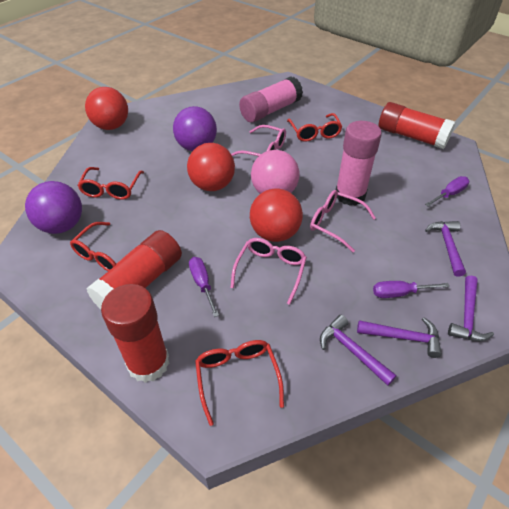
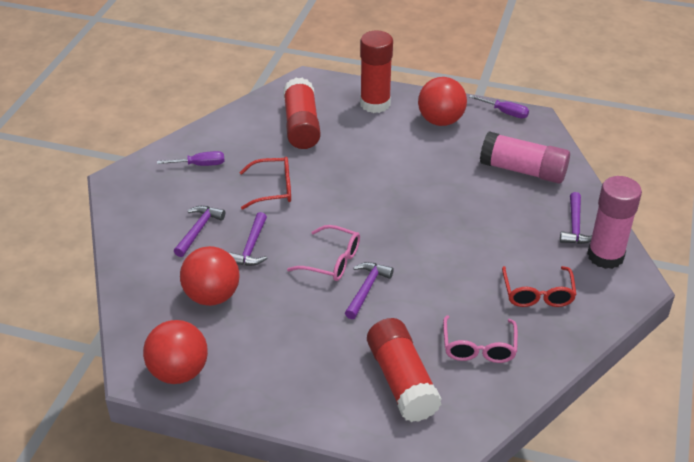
pink ball: [251,150,299,194] = 1 -> none = 0
pink glasses: [230,238,307,305] [231,125,286,156] [310,190,376,252] = 3 -> [287,225,360,281] [443,315,518,363] = 2
purple ball: [25,181,82,234] [173,106,217,151] = 2 -> none = 0
purple screwdriver: [189,257,219,317] [373,281,450,298] [425,176,469,207] = 3 -> [157,151,225,166] [469,95,529,119] = 2
red glasses: [70,222,140,271] [77,167,144,200] [195,340,284,426] [287,113,343,142] = 4 -> [240,157,291,210] [502,266,577,307] = 2

